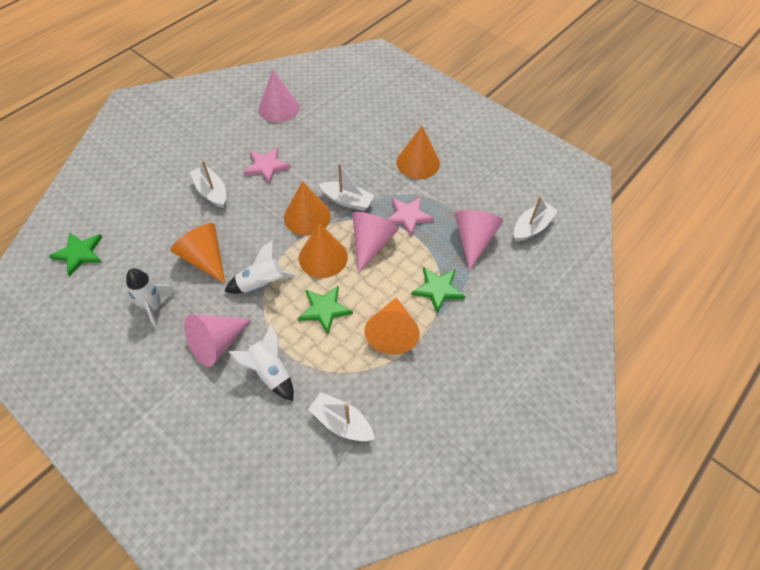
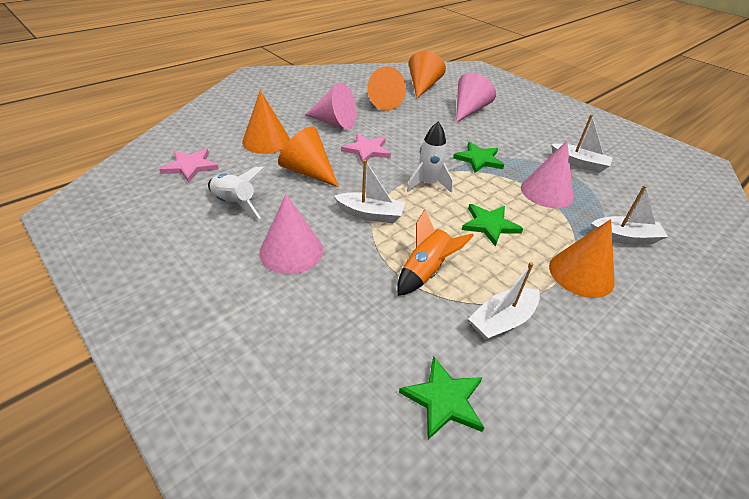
orange rocket: none = 0 -> [397,209,474,296] = 1
white rocket: [126,268,176,329] [224,240,295,294] [229,324,294,401] = 3 -> [208,167,266,219] [407,122,453,193] = 2

